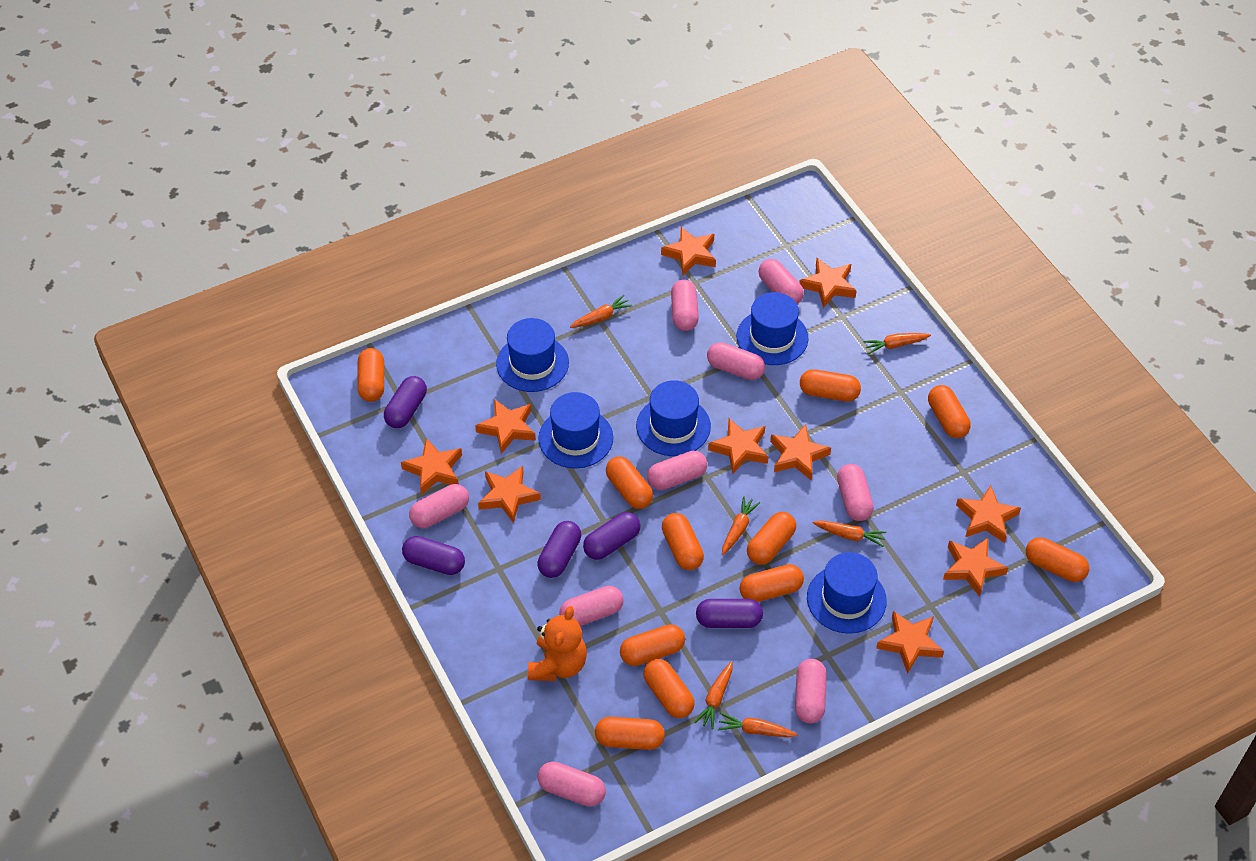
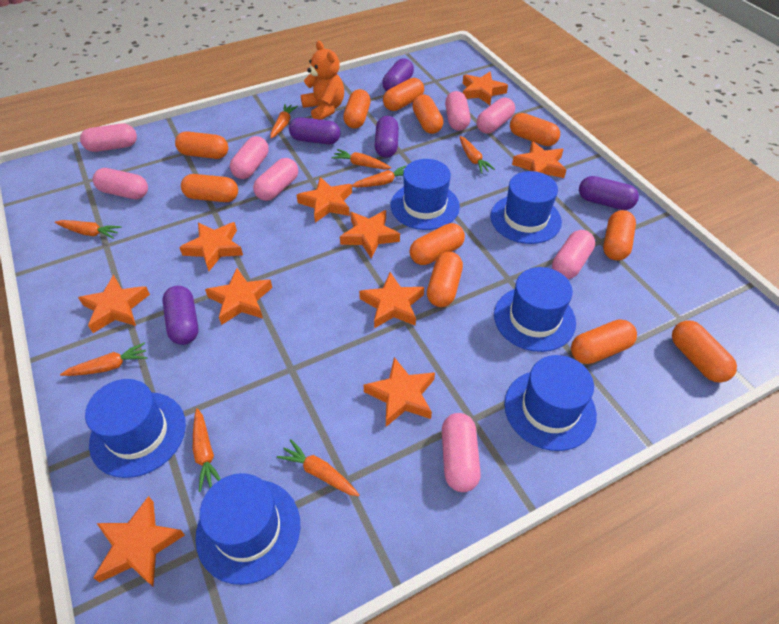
blue hat: [496,318,569,392] [538,392,613,468] [636,380,711,456] [737,292,808,365] [807,552,887,634] = 5 -> [85,379,186,478] [195,473,300,585] [391,159,460,230] [490,171,562,244] [494,267,576,352] [504,355,597,451] = 6
orange carrot: [570,295,633,328] [694,661,732,729] [718,713,798,738] [722,496,760,555] [813,521,887,547] [863,333,931,354] = 6 -> [55,220,121,239] [60,343,147,376] [193,408,221,492] [270,104,298,139] [277,439,359,497] [331,149,391,169] [352,165,407,187] [459,136,495,174] = 8
pink capsule: [409,484,469,528] [538,762,606,807] [559,586,624,626] [647,451,707,490] [671,279,699,331] [707,342,765,380] [759,259,804,304] [795,659,827,723] [837,464,874,521] = 9 -> [80,124,137,152] [93,168,148,199] [230,136,269,179] [253,158,298,201] [442,413,481,492] [445,91,470,131] [477,98,515,134] [552,230,595,279] = 8

